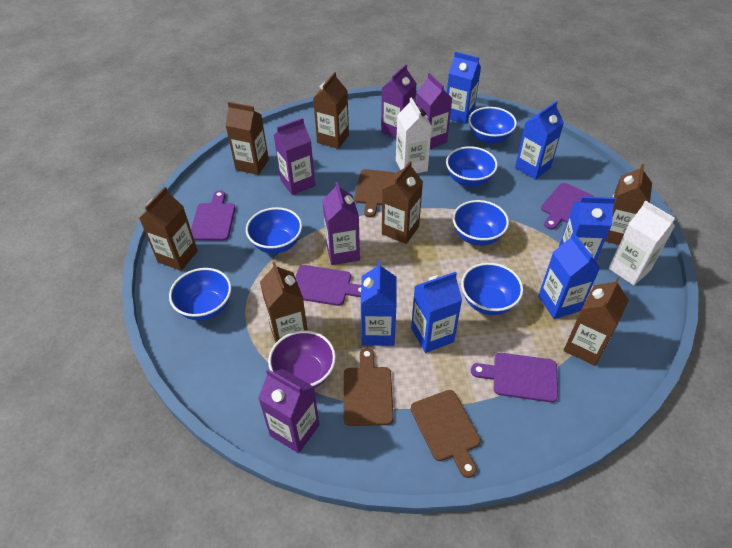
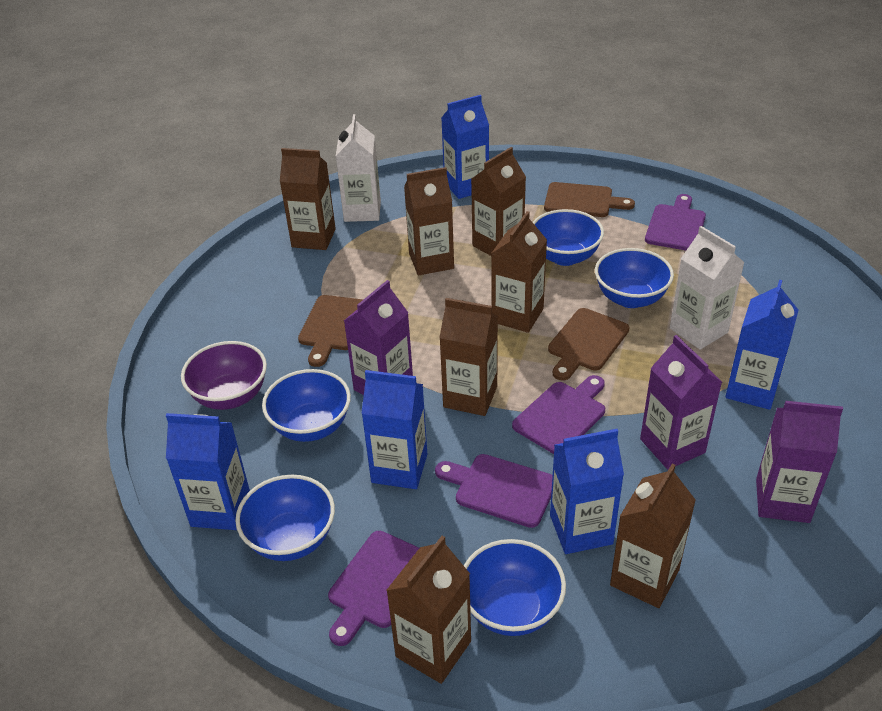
blue bowl: [169,268,231,321] [246,207,302,254] [446,146,498,187] [453,200,509,246] [461,263,523,315] [468,107,517,144] = 6 -> [235,475,335,561] [262,369,351,442] [464,539,566,636] [533,209,604,266] [595,248,674,308] = 5
blue carton: [361,261,397,346] [411,272,462,353] [447,52,481,124] [515,101,564,180] [538,233,600,319] [559,197,615,261] = 6 -> [166,413,250,530] [361,370,427,489] [441,95,489,199] [550,429,624,554] [725,280,799,410] = 5
purple carton: [258,369,320,453] [274,118,315,195] [322,182,360,265] [381,64,417,139] [416,73,452,149] = 5 -> [344,280,413,395] [640,335,722,469] [756,401,843,523] = 3

